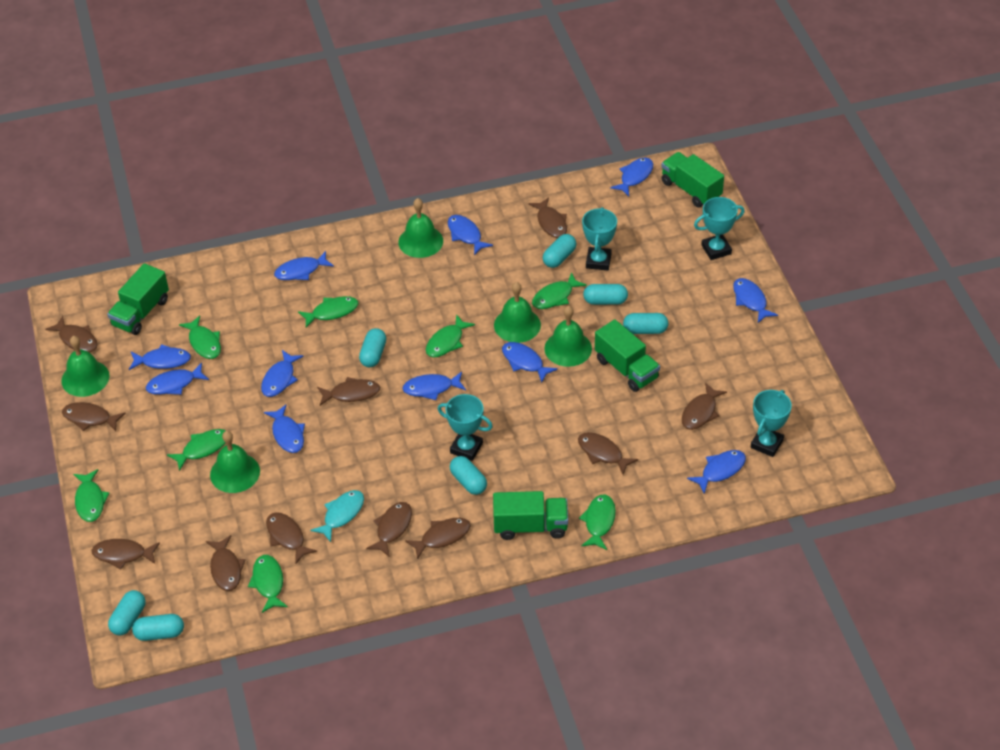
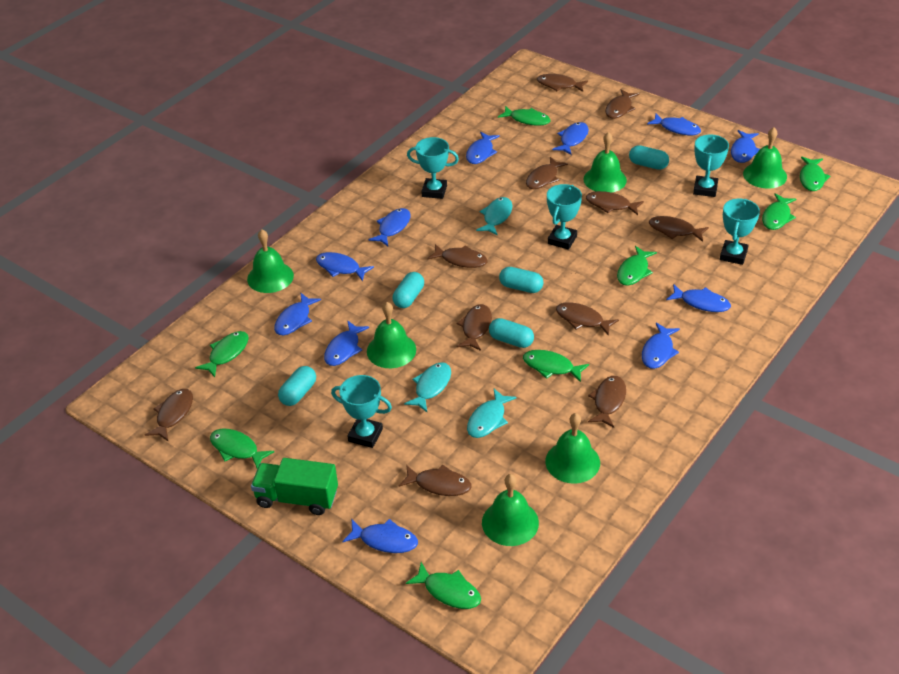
green bell: [61,336,110,397] [210,431,260,493] [398,198,443,258] [494,282,541,343] [544,305,592,367] = 5 -> [247,229,294,293] [367,302,416,368] [482,474,539,546] [545,413,600,484] [583,132,627,193] [743,127,787,189] = 6
green truck: [107,263,169,335] [493,491,568,540] [595,319,660,392] [661,152,724,208] = 4 -> [251,458,338,515] = 1
turquoise capsule: [108,590,145,635] [132,614,184,641] [359,328,386,367] [450,456,487,495] [543,234,576,268] [583,284,628,305] [623,313,668,334] = 7 -> [278,366,316,406] [393,272,424,308] [489,318,534,348] [499,267,544,293] [629,145,669,170] = 5
turquoise fish: [310,490,364,542] = 1 -> [404,362,451,412] [467,389,517,438] [476,197,513,236] = 3
turquoise trophy: [438,394,493,461] [582,207,617,271] [694,197,745,260] [751,390,792,457] = 4 -> [331,375,392,448] [407,137,459,199] [547,184,582,250] [693,135,729,197] [720,199,760,265] = 5

